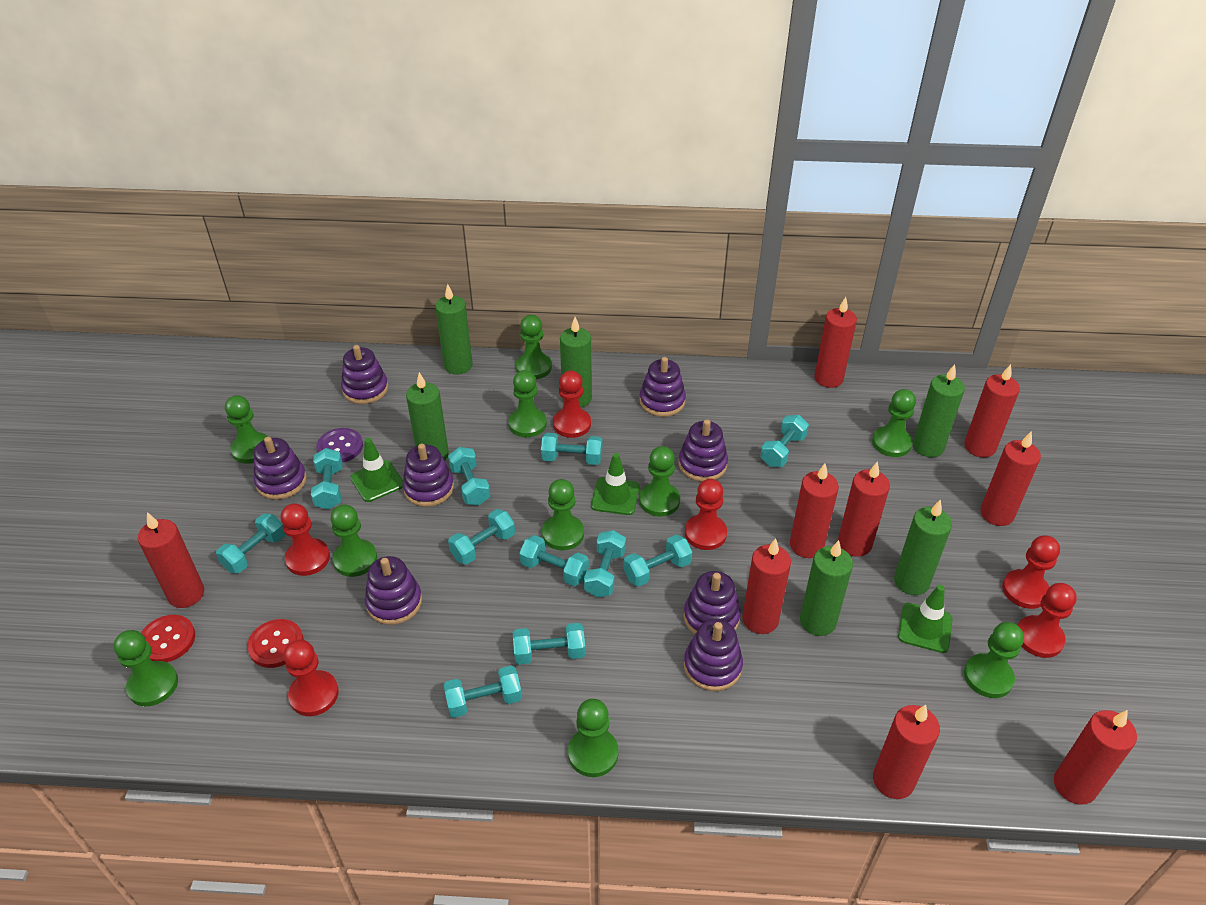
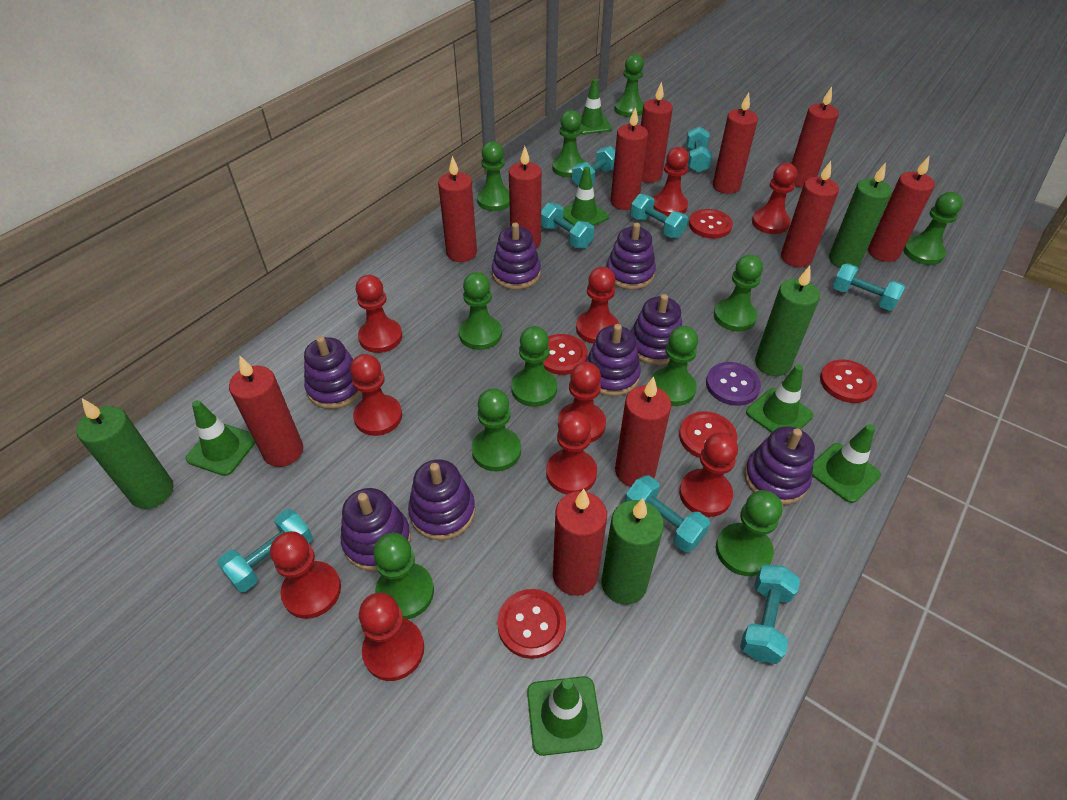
green candle: [406,372,449,461] [435,284,473,375] [560,317,592,408] [800,540,853,636] [894,499,952,595] [913,364,965,457] = 6 -> [76,398,173,509] [602,498,664,605] [755,266,820,376] [829,162,892,268] = 4
green pawn: [114,630,178,706] [225,395,268,464] [330,504,377,577] [509,370,547,438] [516,315,552,379] [542,479,584,551] [568,699,619,777] [639,446,680,516] [872,389,916,457] [964,622,1024,698] = 10 -> [373,533,434,620] [459,272,502,350] [472,388,521,471] [477,141,510,211] [511,326,557,407] [552,110,585,178] [614,54,644,117] [651,326,698,406] [714,255,763,331] [716,490,782,576] [903,192,963,265] = 11
green traffic cone: [350,438,403,502] [591,453,640,515] [898,585,953,653] = 3 -> [186,400,255,476] [527,676,603,756] [563,167,609,226] [580,79,612,134] [746,365,814,433] [812,424,881,503] = 6
red button: [141,615,195,662] [247,619,304,668] = 2 -> [497,589,566,659] [543,334,588,375] [679,411,737,458] [689,209,733,239] [820,360,877,403] = 5
red candle: [138,512,204,608] [742,538,791,634] [790,463,839,558] [814,297,857,388] [838,461,890,557] [873,705,940,799] [964,364,1020,457] [980,431,1041,526] [1054,710,1137,805] = 9 -> [229,356,303,467] [438,156,477,262] [509,146,542,248] [553,489,607,596] [611,107,648,210] [615,376,671,487] [641,82,673,183] [713,92,758,194] [781,161,839,267] [791,87,839,188] [868,156,935,262] = 11
red pawn: [281,503,330,576] [284,640,339,716] [553,371,591,438] [685,479,727,550] [1002,535,1060,609] [1018,583,1077,658] = 6 -> [270,531,341,619] [350,354,402,436] [356,275,402,353] [359,592,424,681] [546,411,597,494] [558,362,606,443] [576,267,619,344] [653,147,689,216] [679,432,738,517] [752,163,797,234] = 10
turquoise dumbbell: [216,514,285,573] [311,448,343,509] [444,665,522,718] [448,447,490,505] [448,509,515,565] [513,623,585,665] [519,535,589,586] [541,433,602,465] [584,530,626,598] [623,535,692,587] [760,415,809,467] = 11 -> [217,509,313,592] [541,203,594,248] [572,146,615,186] [625,475,710,552] [630,194,688,238] [686,126,712,173] [740,565,800,664] [832,263,906,311] = 8

